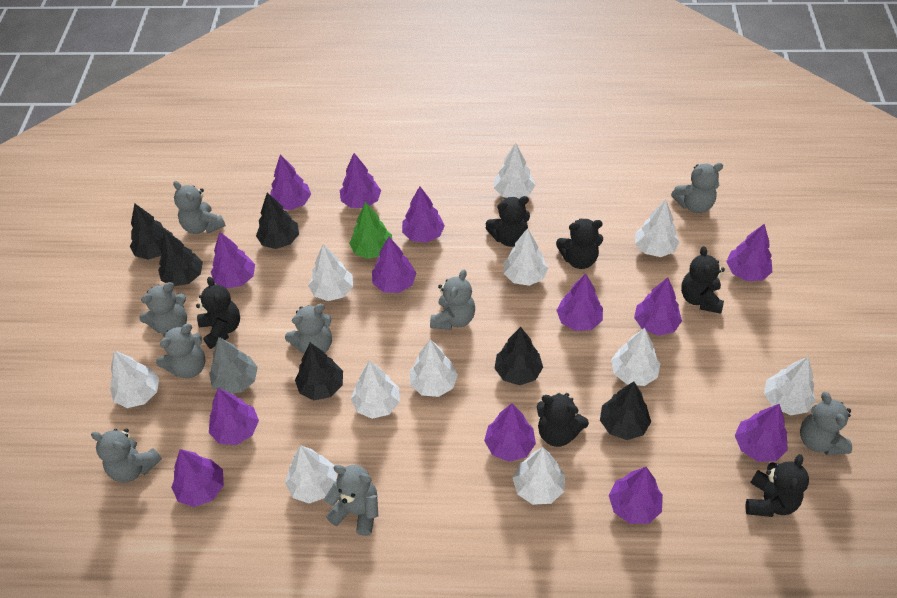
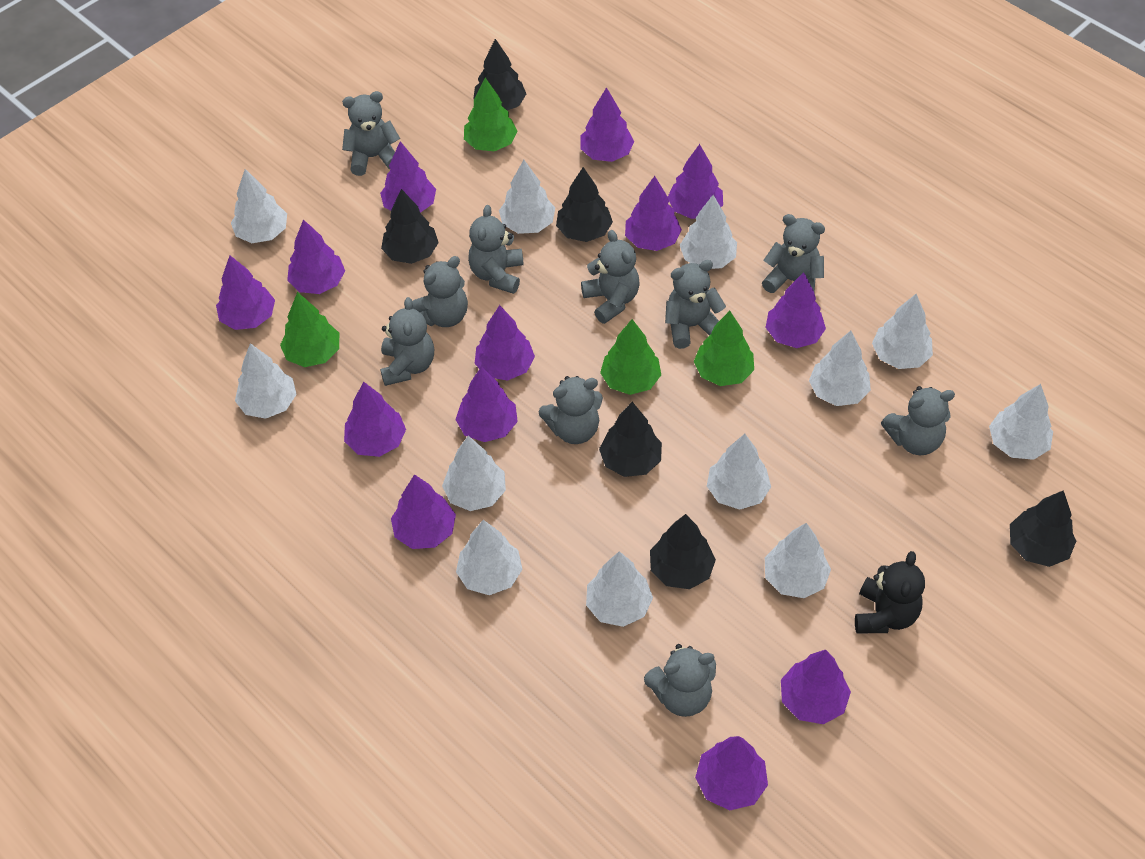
black teddy bear: [196,277,240,349] [486,196,530,247] [537,393,589,447] [556,218,603,269] [681,246,725,314] [745,454,809,517] = 6 -> [855,551,925,633] = 1
green tree: [349,202,392,259] = 1 -> [280,292,339,367] [464,78,517,151] [600,319,661,395] [694,311,754,386] = 4
grey teddy bear: [91,429,162,482] [139,282,187,334] [156,324,206,378] [173,181,226,234] [285,304,332,354] [324,465,378,536] [430,269,475,330] [671,163,723,213] [800,392,852,455] = 9 -> [342,91,400,176] [380,297,434,386] [412,256,468,327] [468,205,524,294] [539,376,603,444] [581,230,640,324] [644,644,716,717] [665,260,726,349] [762,214,825,293] [881,386,955,455] = 10
grey tree: [209,337,258,394] = 1 -> none = 0
white tree: [110,351,159,408] [285,445,337,503] [308,244,353,301] [351,360,400,419] [410,339,458,397] [494,143,535,198] [504,228,548,286] [513,447,565,505] [611,328,660,386] [635,200,679,257] [764,357,816,415] = 11 -> [231,169,287,243] [235,343,297,419] [442,436,506,511] [456,520,522,595] [499,160,555,234] [586,551,653,627] [680,195,737,269] [707,434,771,510] [765,523,831,598] [809,331,871,406] [872,294,933,369] [989,384,1053,460] = 12

